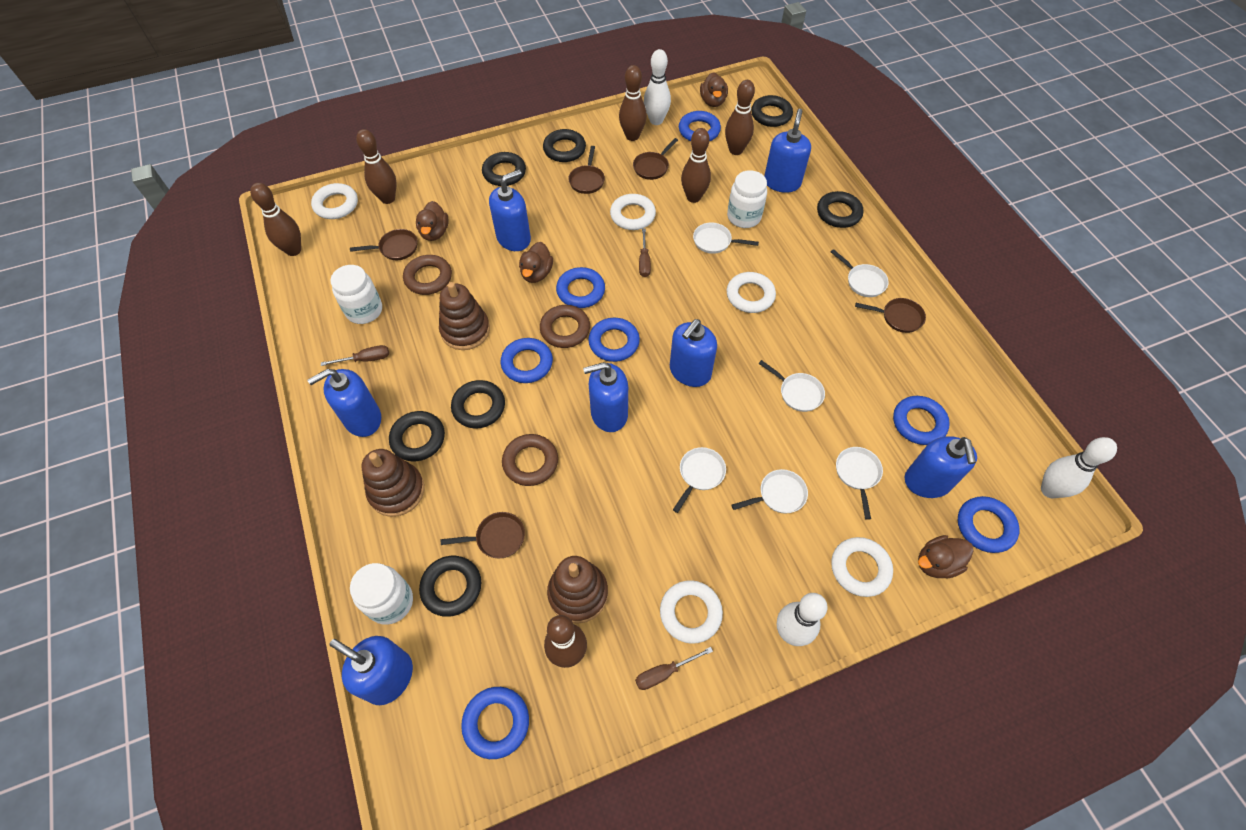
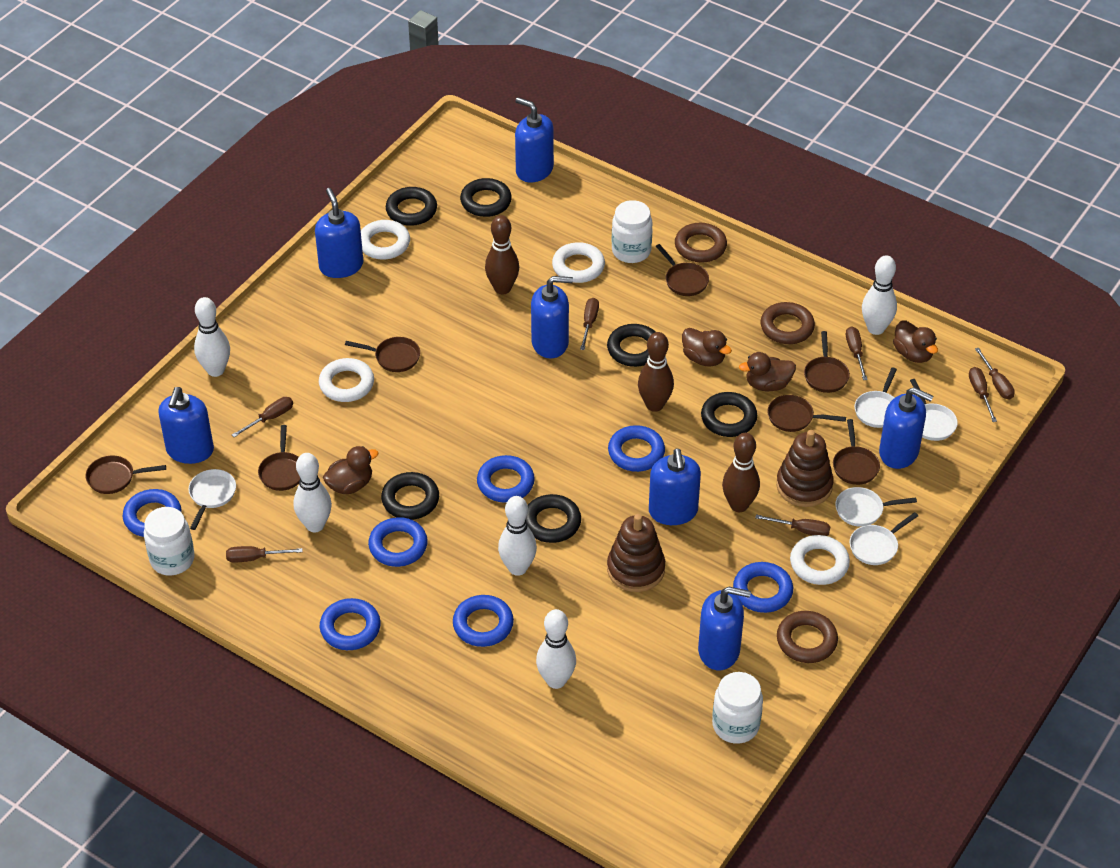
black ring: [389,411,445,461] [419,556,481,617] [451,380,505,428] [482,152,526,186] [543,129,586,162] [751,95,793,127] [817,191,863,228] = 7 -> [381,472,439,520] [386,187,437,226] [460,178,512,217] [526,494,581,543] [607,324,655,367] [701,392,757,437] = 6
brown bowling pin: [250,183,301,256] [356,129,397,204] [544,615,587,668] [619,65,647,141] [681,128,711,203] [725,80,755,155] = 6 -> [485,215,519,294] [638,332,674,412] [722,433,760,512] = 3
brown pan: [350,229,418,260] [441,512,525,558] [568,146,605,194] [633,138,678,180] [855,298,926,333] = 5 -> [85,456,166,494] [258,425,300,491] [345,337,420,372] [656,244,709,296] [767,395,846,432] [804,331,850,393] [833,419,880,485] = 7
brown screwdriver: [321,345,389,366] [635,647,713,690] [639,229,651,277] = 3 -> [226,546,303,563] [232,397,293,437] [580,298,599,350] [755,514,830,536] [846,326,868,380] [969,367,997,422] [975,348,1015,400] = 7
brown stacking toy: [361,449,425,517] [439,282,490,350] [547,556,608,624] = 3 -> [607,514,665,592] [776,430,834,507] = 2
white bowling pin: [644,49,671,125] [777,593,827,646] [1041,437,1117,498] = 3 -> [194,297,230,377] [294,453,332,532] [498,496,537,576] [536,609,576,689] [862,256,897,335] = 5
white pan: [673,447,726,513] [693,223,759,254] [731,469,808,514] [758,360,825,412] [831,249,889,297] [836,447,883,520] = 6 -> [188,469,236,530] [835,487,917,527] [850,512,918,565] [855,367,897,428] [910,379,958,441] = 5
white ring: [311,183,358,219] [610,194,656,230] [660,580,723,644] [727,272,776,313] [831,537,893,597] = 5 -> [319,358,374,402] [361,220,410,260] [552,242,605,283] [790,535,850,585] = 4

